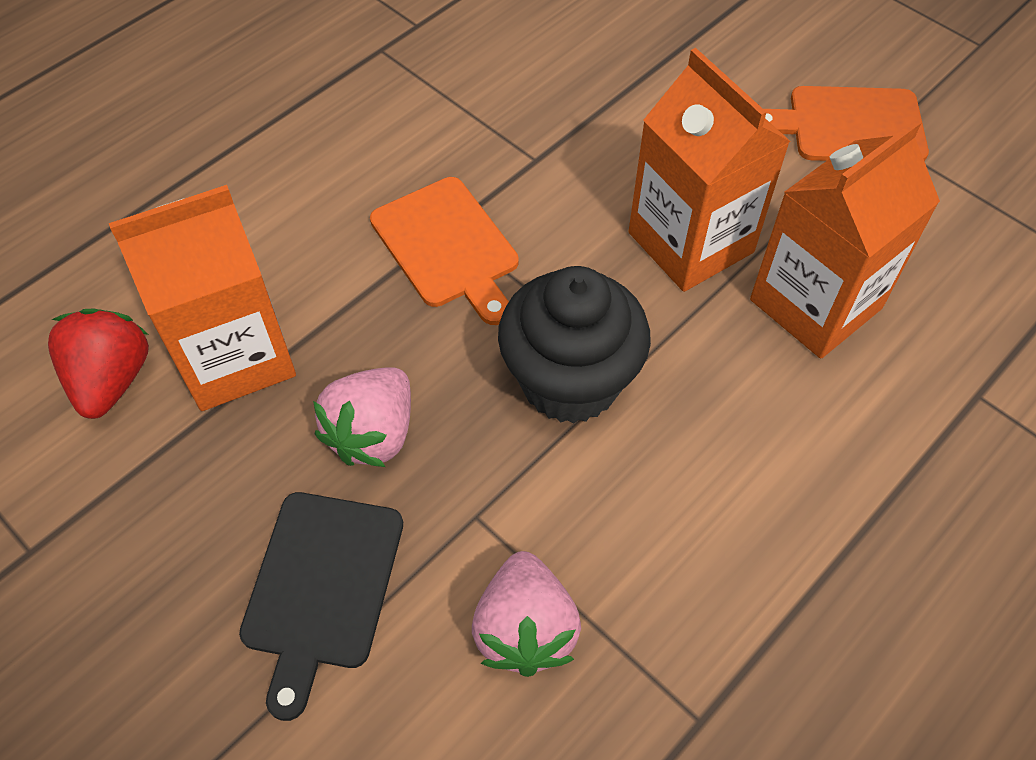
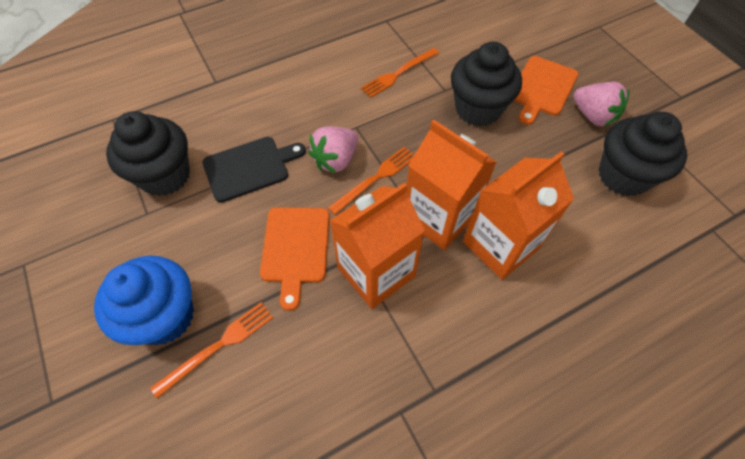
black cupcake: [498,266,651,424] = 1 -> [106,111,190,196] [451,42,522,126] [599,112,687,197] = 3
blue cupcake: none = 0 -> [94,256,194,345] = 1
orange fork: none = 0 -> [150,302,273,398] [328,146,414,215] [361,48,439,98] = 3
red strawberry: [48,309,149,419] = 1 -> none = 0

